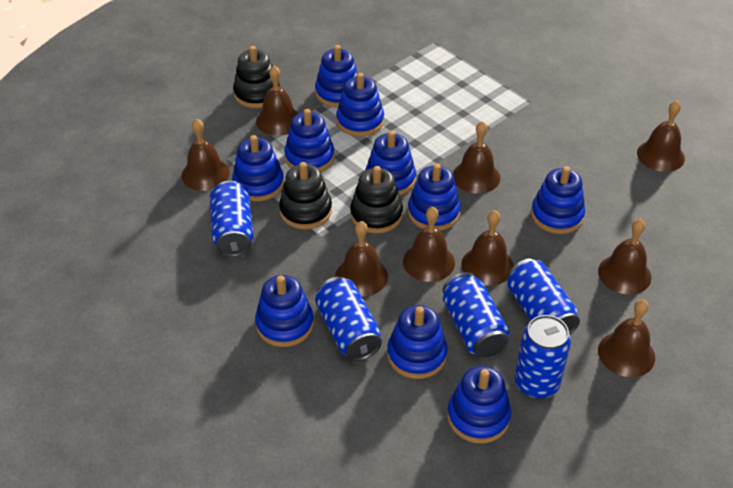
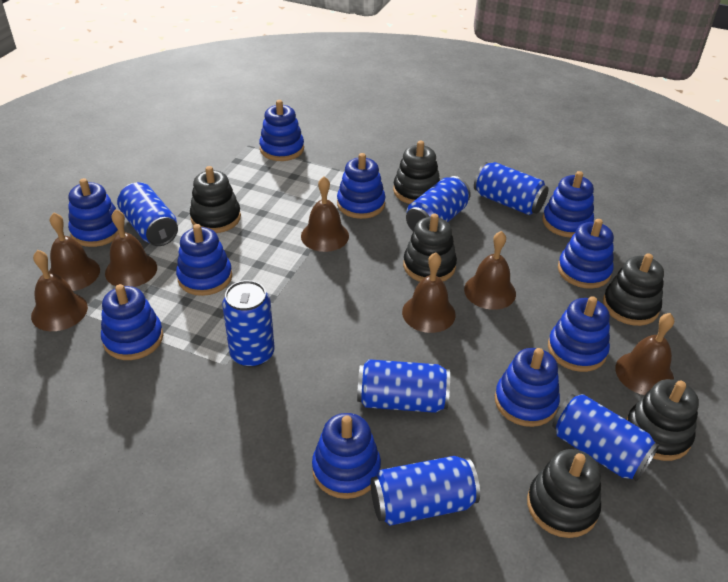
black stacking toy: [233,46,280,108] [279,162,332,230] [350,166,403,234] = 3 -> [190,166,241,233] [393,141,440,204] [403,213,457,282] [527,449,601,538] [603,253,664,326] [626,379,699,461] = 6
blue can: [210,181,254,257] [315,277,382,361] [442,272,510,357] [507,259,580,334] [515,315,571,398] = 5 -> [117,182,178,246] [222,280,275,367] [357,359,450,413] [370,456,480,526] [406,176,471,232] [474,162,548,215] [552,394,659,482] = 7
brown bell: [181,118,230,191] [256,66,299,136] [335,221,388,297] [403,207,455,282] [453,121,500,194] [461,210,514,285] [598,219,652,295] [598,299,655,377] [637,100,685,172] = 9 -> [31,250,88,331] [49,213,100,291] [105,209,157,287] [301,177,349,252] [402,253,456,333] [464,231,516,310] [615,313,674,395] = 7

